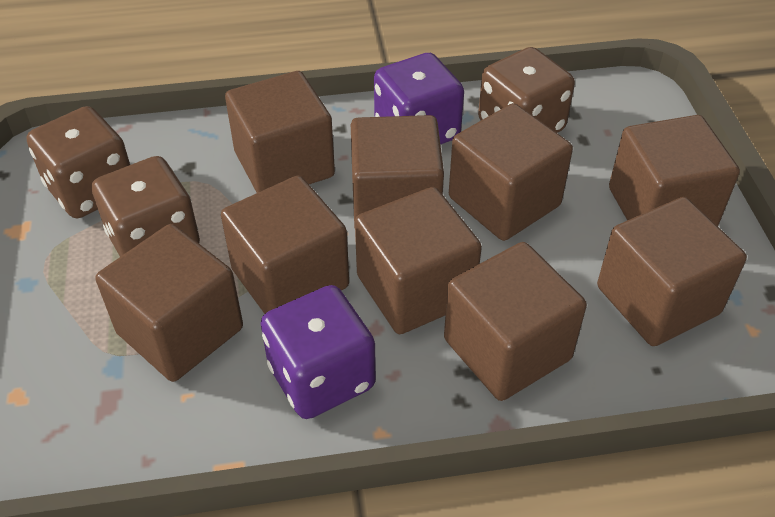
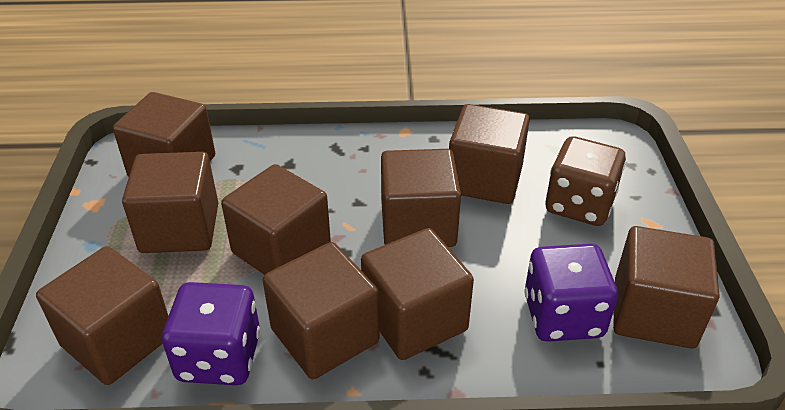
brown dice: [26,106,130,218] [92,156,200,257] [478,47,575,133] = 3 -> [546,136,626,226] = 1

